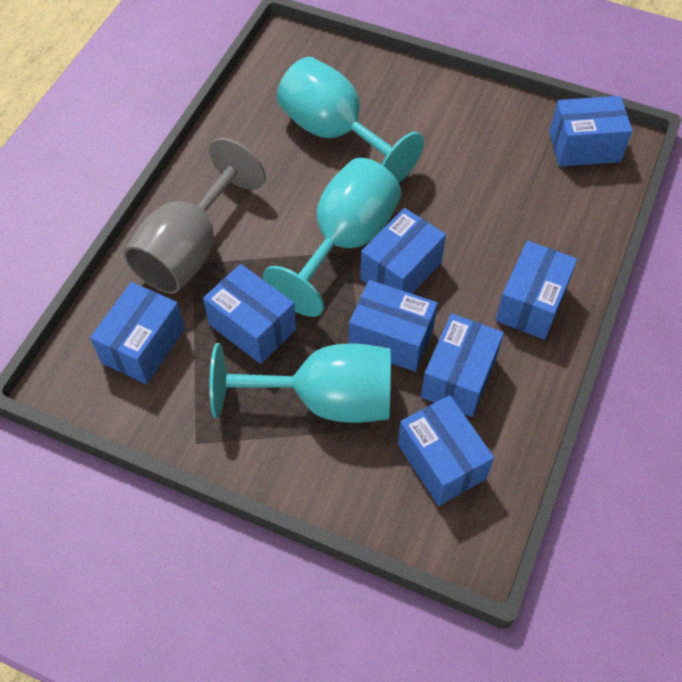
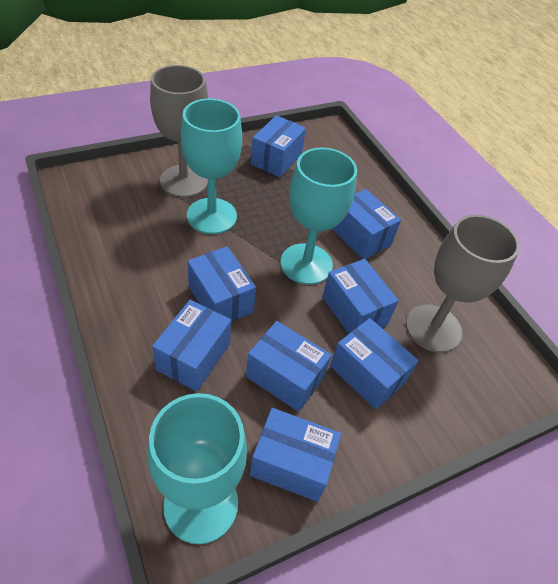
grey goblet: [124,138,266,294] = 1 -> [150,65,208,197] [406,215,520,353] = 2

